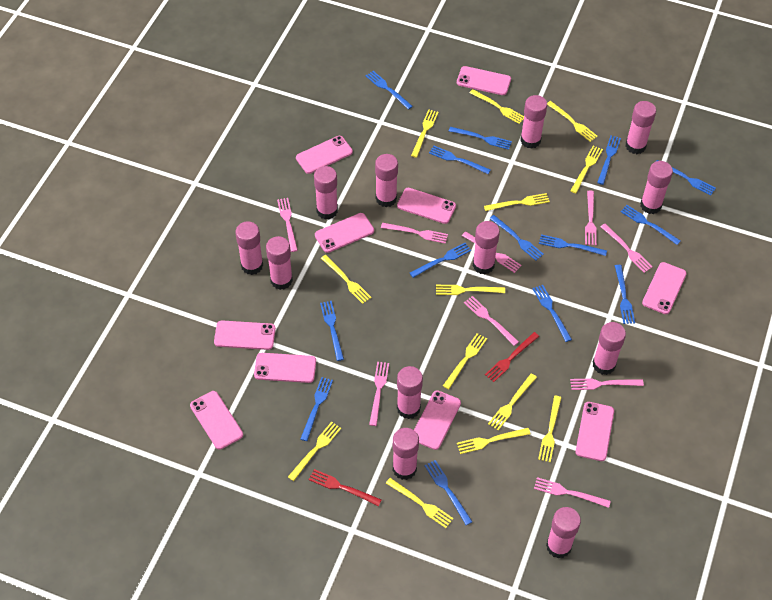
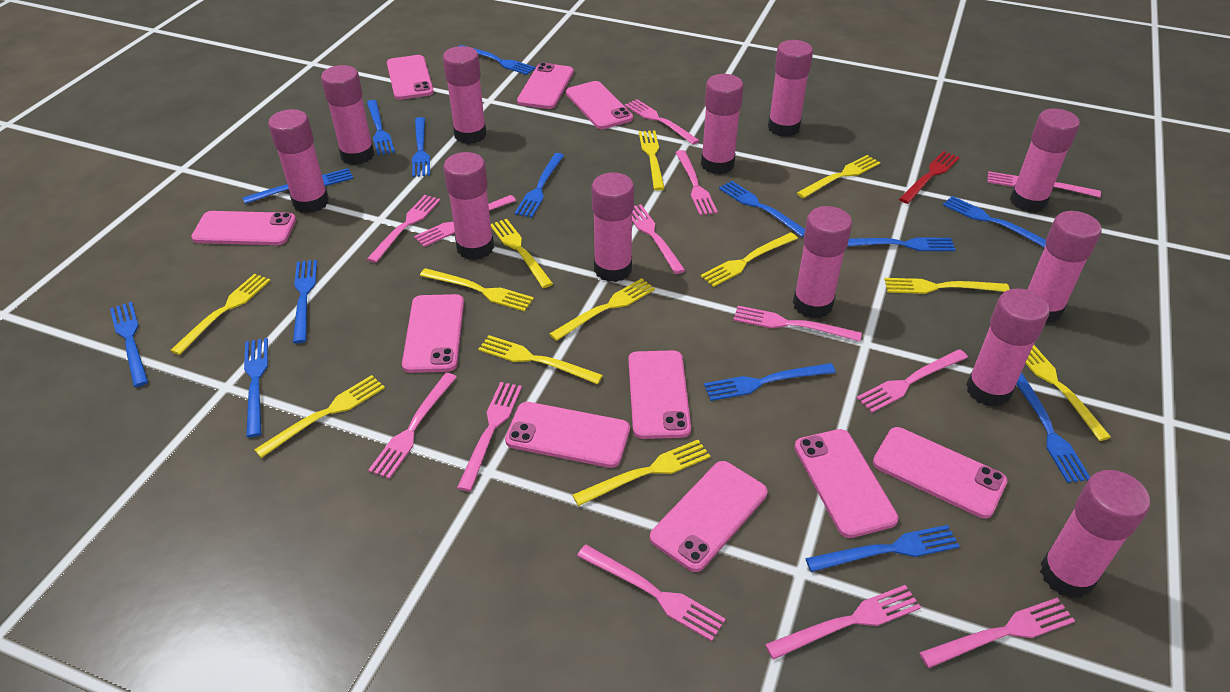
pink fork: [277,198,298,252] [369,362,389,426] [381,223,448,244] [462,231,521,273] [464,296,519,346] [534,477,611,508] [570,378,644,390] [585,191,597,246] [600,224,653,273] = 9 -> [367,195,441,263] [368,373,457,479] [414,195,516,247] [457,382,522,491] [577,544,725,641] [625,99,700,145] [632,204,686,274] [675,150,718,215] [733,306,862,342] [765,585,921,660] [857,349,968,413] [919,598,1075,668] [987,171,1101,198] = 13
red fork: [309,469,382,506] [485,332,539,382] = 2 -> [899,151,960,204] = 1
yellow fork: [288,422,341,481] [321,255,372,304] [386,478,453,528] [411,109,438,158] [436,285,505,295] [443,333,487,389] [457,428,530,454] [470,89,524,124] [484,193,550,211] [488,373,537,430] [538,396,562,462] [547,101,598,142] [570,146,603,193] = 13 -> [170,274,271,355] [254,375,385,458] [420,268,534,312] [478,335,603,384] [491,219,553,288] [549,278,655,341] [572,440,710,506] [639,130,665,191] [701,232,798,287] [797,155,880,199] [884,278,1010,294] [1026,345,1111,441] = 12

